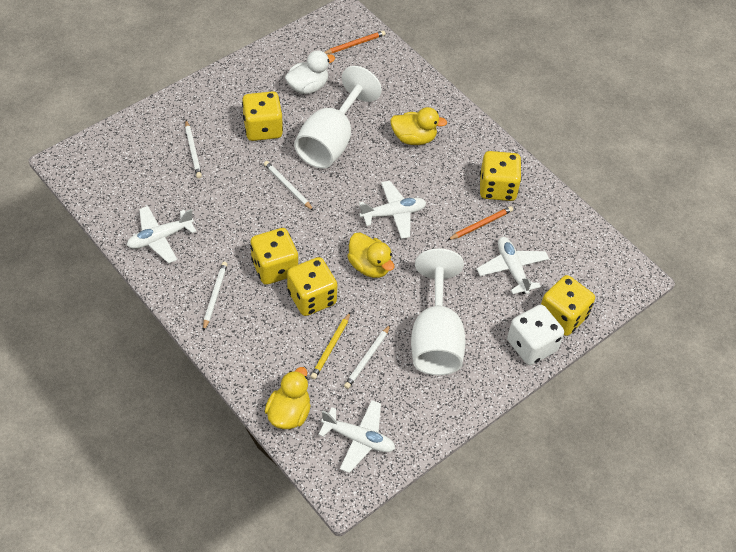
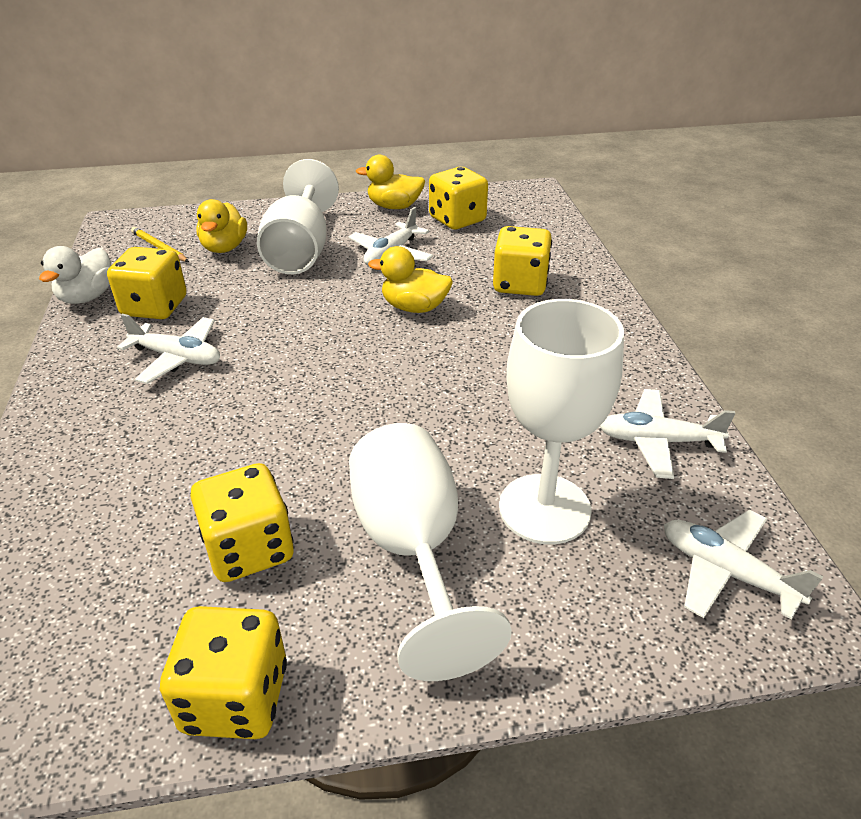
orange pencil: [324,30,385,54] [448,206,513,240] = 2 -> none = 0
white dice: [507,305,564,365] = 1 -> none = 0
white goblet: [294,66,382,169] [411,249,465,376] = 2 -> [257,159,339,274] [349,423,512,681] [499,299,624,544] = 3
white pencil: [185,120,202,178] [203,262,228,331] [264,161,314,211] [344,324,391,389] = 4 -> none = 0

